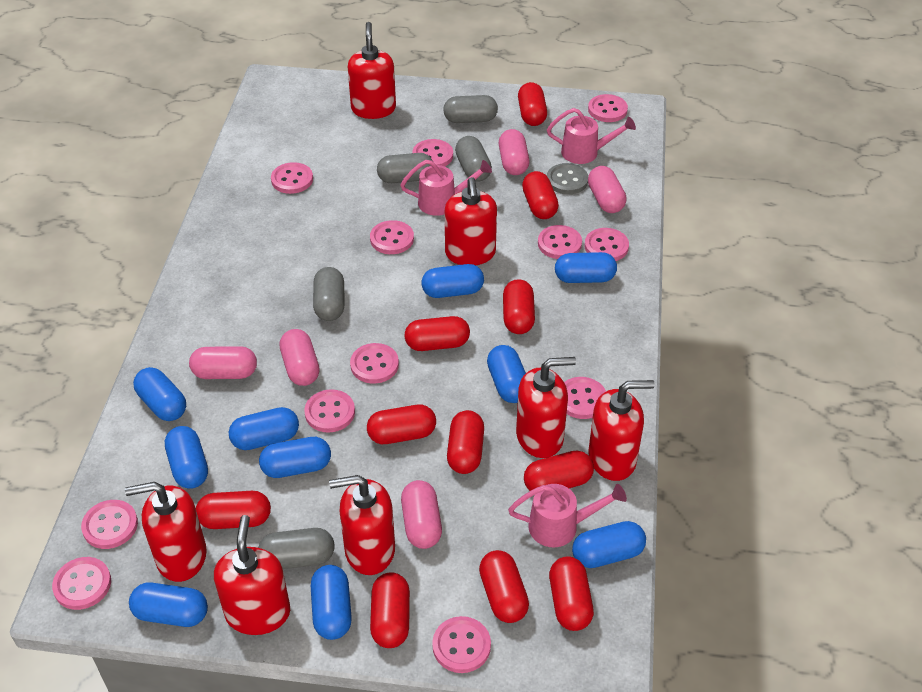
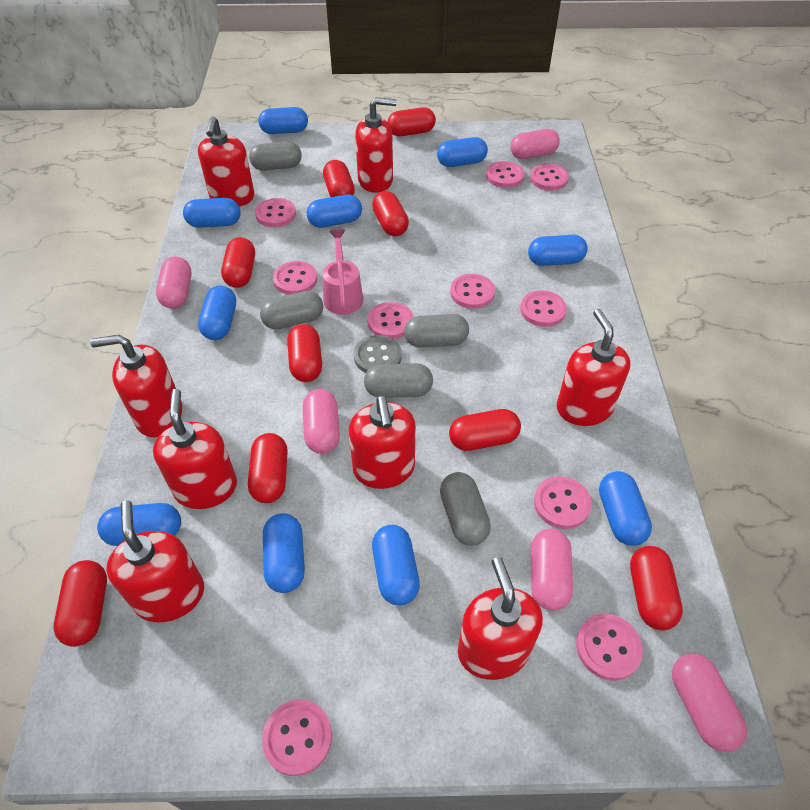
pink button: [52,557,111,610] [81,500,138,549] [271,162,313,194] [304,389,355,433] [350,343,399,383] [370,220,414,254] [412,139,453,166] [432,616,491,673] [538,225,582,259] [564,377,606,419] [584,228,629,261] [588,94,628,122] = 12 -> [255,198,296,227] [262,700,332,776] [273,261,317,295] [368,302,414,339] [450,274,495,309] [486,161,525,188] [520,290,567,327] [530,163,569,191] [534,476,592,529] [576,614,643,681] = 10
pink watering can: [400,160,492,216] [508,484,627,547] [547,108,636,164] = 3 -> [323,229,363,315] = 1
red capsule: [196,491,271,529] [367,405,436,444] [370,572,410,648] [405,316,470,351] [447,410,484,474] [479,550,529,623] [503,279,535,334] [518,82,547,126] [522,171,559,219] [524,451,594,491] [549,557,594,631] = 11 -> [54,560,107,647] [221,237,255,288] [248,433,288,503] [287,324,322,382] [323,160,355,197] [372,191,409,236] [387,107,436,136] [449,409,521,451] [630,546,683,630] = 9
red soap dispenser: [125,482,207,582] [214,515,290,635] [329,475,395,575] [348,22,396,119] [445,177,497,265] [516,357,576,458] [588,380,655,481] = 7 -> [90,335,182,437] [106,500,204,622] [153,389,237,509] [198,116,254,207] [349,395,416,489] [355,97,397,193] [458,557,543,680] [557,309,630,426] = 8

